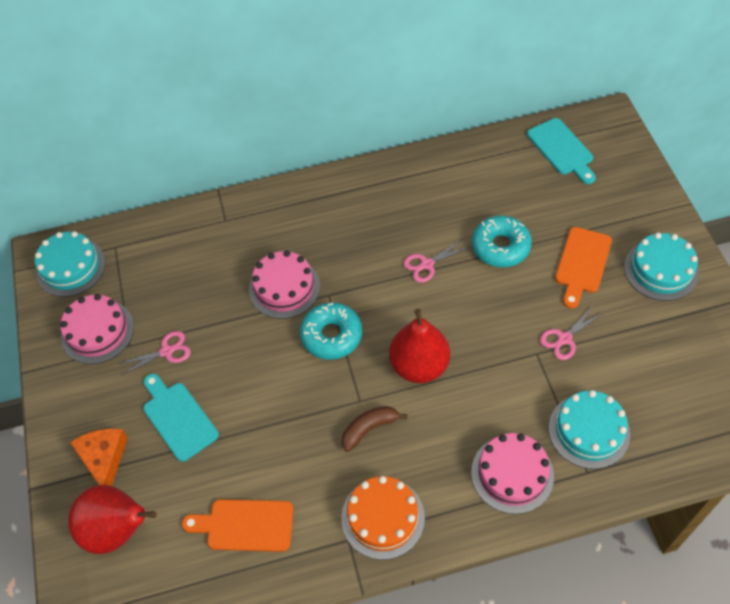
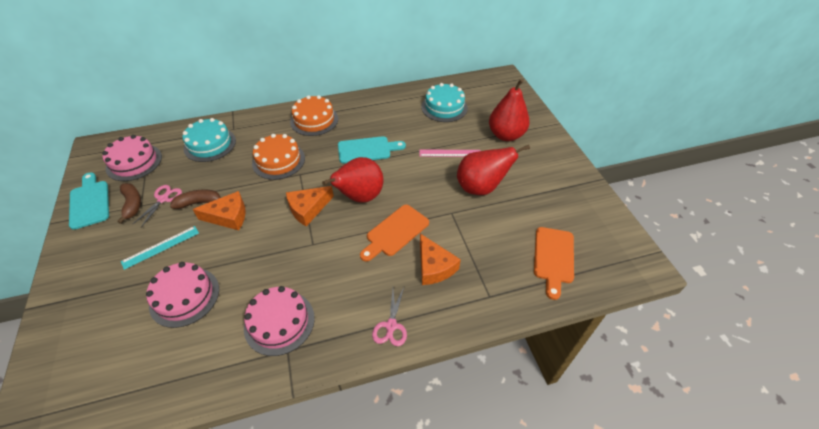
brown banana: [342,406,408,452] = 1 -> [117,183,141,224] [170,190,221,209] = 2
orange cake: [341,476,425,560] = 1 -> [252,134,305,180] [290,95,338,136] = 2
orange cheese: [70,428,128,486] = 1 -> [192,191,246,230] [286,186,334,226] [420,234,461,285] = 3
pink ruler: none = 0 -> [419,150,481,157] = 1
pink scissors: [119,331,191,375] [403,239,469,283] [540,307,603,360] = 3 -> [132,185,182,227] [372,287,407,346] = 2
red pear: [68,485,157,554] [389,309,450,383] = 2 -> [322,157,384,203] [457,145,530,195] [489,79,530,141] = 3
turquoise cake: [35,231,106,297] [549,390,630,469] [624,232,699,301] = 3 -> [182,118,236,162] [421,83,468,122] = 2
turquoise donut: [300,302,362,360] [472,216,532,267] = 2 -> none = 0
turquoise ruler: none = 0 -> [121,226,199,270] = 1

